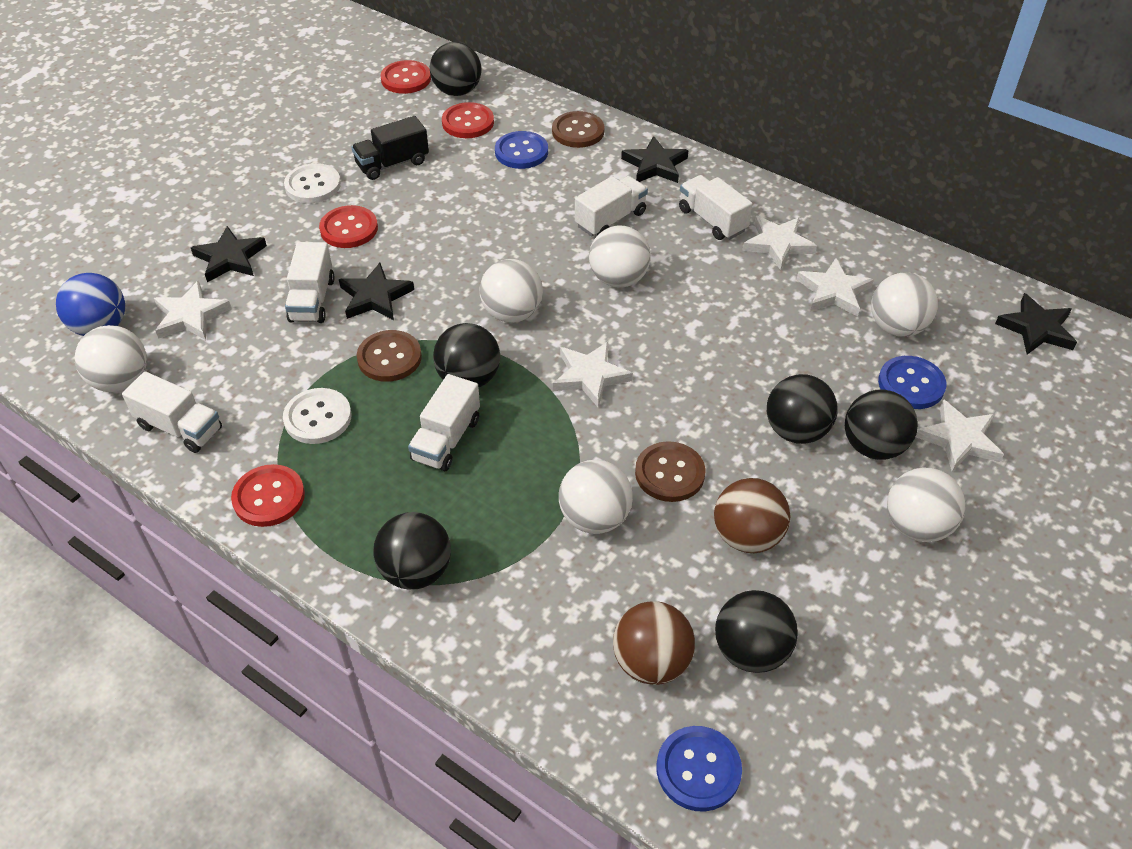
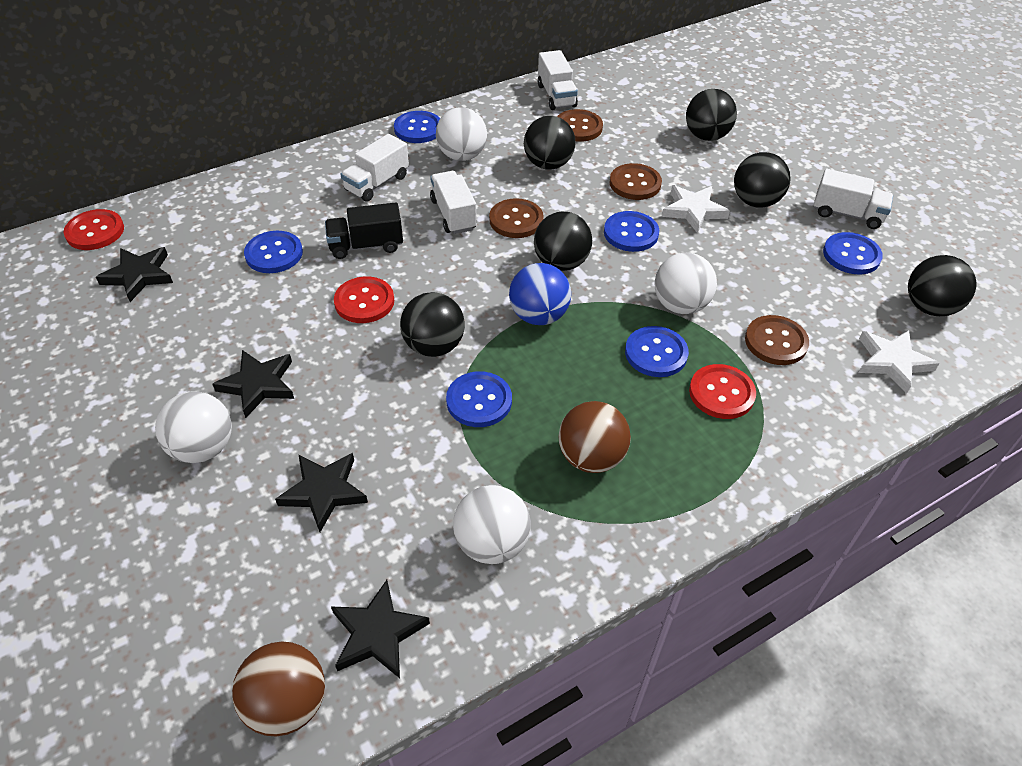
blue button: [495,131,548,169] [657,726,742,812] [878,356,947,409] = 3 -> [244,231,303,273] [394,111,440,143] [446,371,512,427] [604,211,659,252] [625,326,689,377] [823,232,883,275] = 6
brown button: [357,330,422,382] [552,111,605,148] [635,441,706,502] = 3 -> [489,198,544,238] [557,109,603,142] [610,163,662,200] [745,315,809,365] = 4
red button: [231,464,305,527] [319,205,378,248] [381,60,431,94] [442,102,494,138] = 4 -> [64,209,124,250] [334,276,394,323] [689,364,756,419] = 3
white ball: [75,325,147,392] [480,259,543,323] [559,460,633,534] [589,225,651,288] [871,272,938,337] [887,467,966,542] = 6 -> [155,391,232,463] [436,107,487,161] [453,485,531,564] [654,253,717,314] = 4
white button: [283,388,352,444] [284,163,341,203] = 2 -> none = 0
white star: [154,281,232,340] [553,342,633,407] [743,216,817,270] [797,258,874,317] [916,399,1004,471] = 5 -> [662,185,730,233] [859,330,940,394] = 2
white truck: [122,371,222,453] [285,242,335,323] [408,374,480,471] [575,176,648,236] [679,175,752,240] = 5 -> [341,134,409,202] [430,171,477,234] [538,50,578,110] [814,169,893,229] = 4

